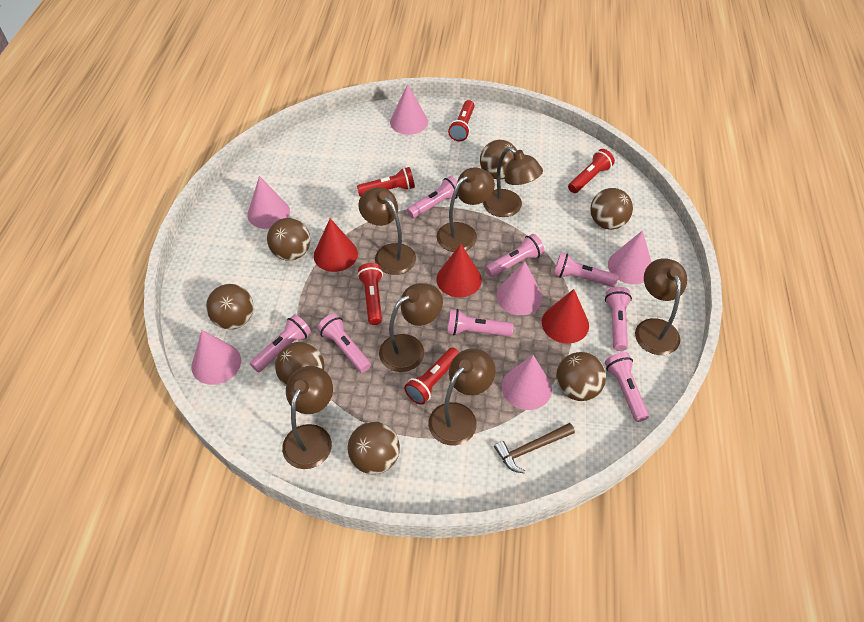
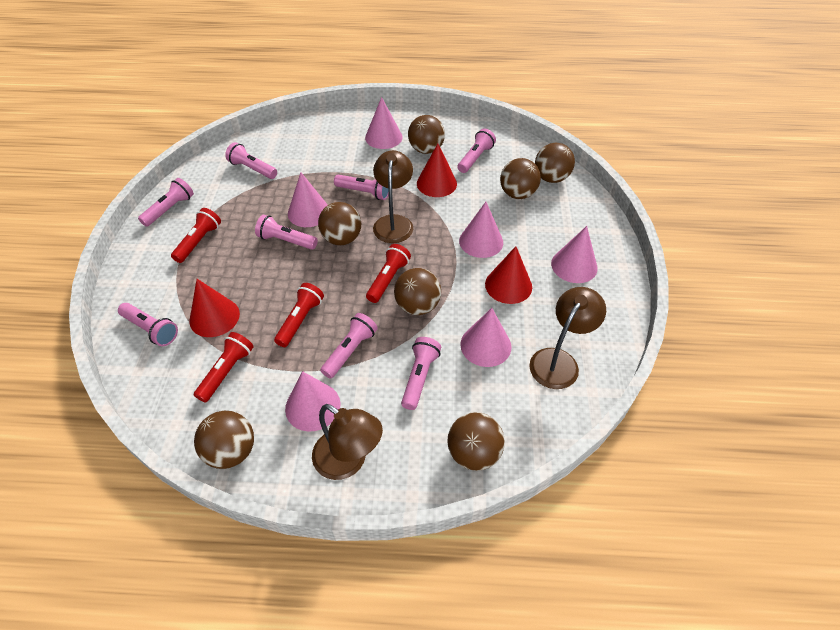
brown hammer: [494,423,575,473] = 1 -> none = 0
brown lamp: [282,366,333,469] [358,187,416,275] [379,283,443,372] [428,348,496,446] [437,167,495,252] [483,147,543,217] [635,258,687,355] = 7 -> [312,404,383,480] [373,150,413,243] [529,287,606,389] = 3
red flashlight: [357,167,415,197] [357,263,383,325] [404,347,459,405] [448,100,475,141] [568,149,615,193] = 5 -> [171,208,221,263] [194,332,254,402] [274,283,324,347] [366,244,411,303] = 4

